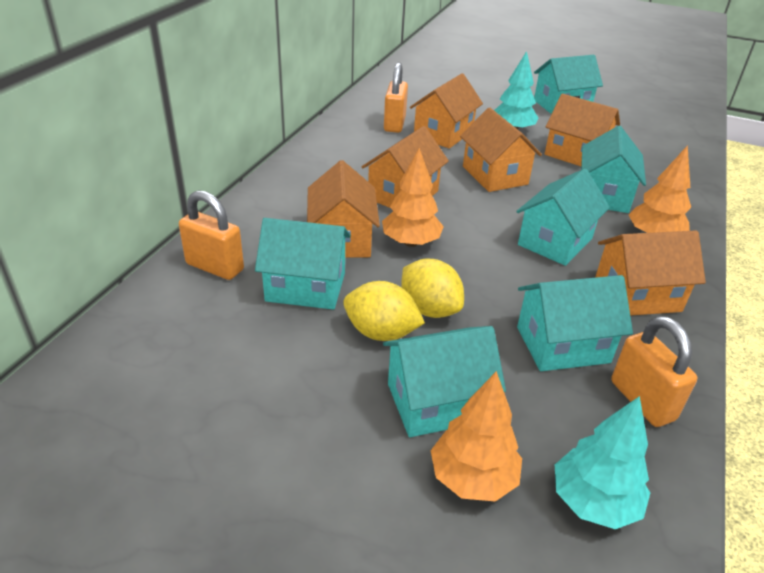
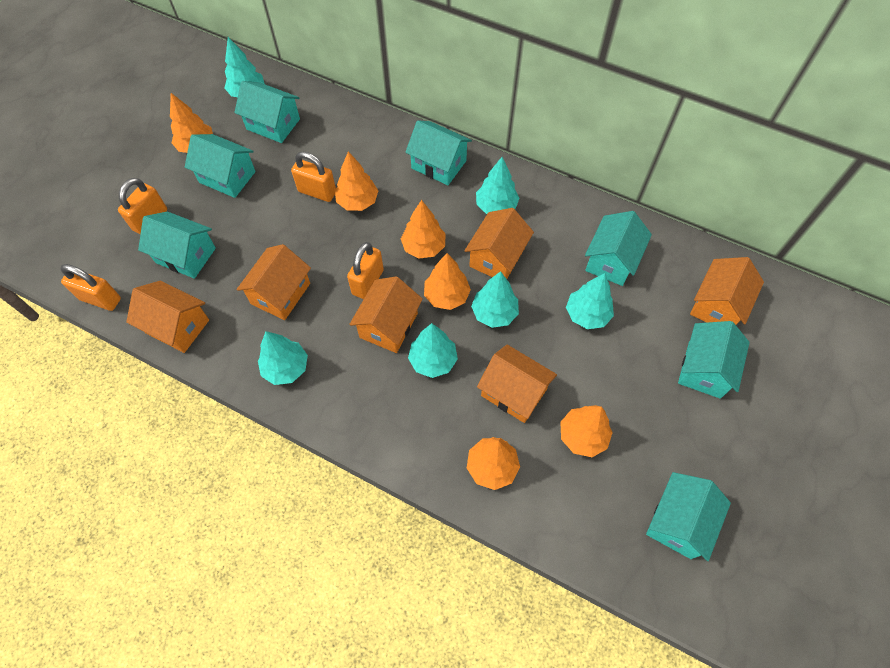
orange padlock: [179,190,244,280] [384,62,408,133] [611,316,698,427] = 3 -> [61,264,121,311] [118,178,167,234] [291,151,336,202] [347,242,384,299] = 4
orange tree: [382,148,444,247] [431,371,522,501] [629,145,691,233] = 3 -> [170,93,213,153] [335,152,378,211] [401,200,446,259] [424,253,471,310] [467,437,520,490] [560,405,613,457] = 6
turquoise house: [255,218,351,310] [383,326,506,437] [516,169,610,266] [517,275,633,371] [534,55,603,114] [581,126,646,213] = 6 -> [138,212,216,279] [185,134,256,198] [234,81,300,143] [405,121,472,185] [585,211,652,286] [646,472,731,561] [678,321,750,399] = 7
turquoise tree: [494,51,538,129] [555,396,650,529] = 2 -> [225,37,265,97] [258,331,308,385] [408,323,458,378] [471,271,519,328] [476,157,520,214] [566,273,614,329] = 6
yellow lemon: [343,281,425,341] [401,259,464,318] = 2 -> none = 0

